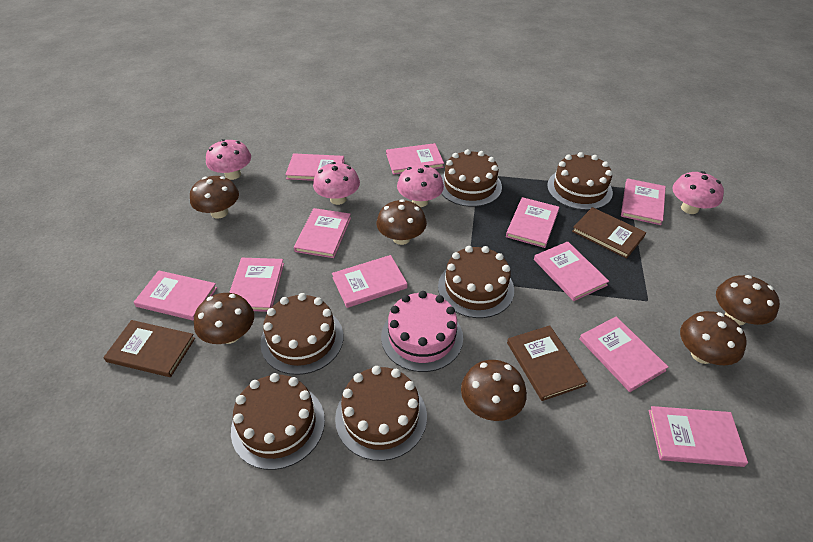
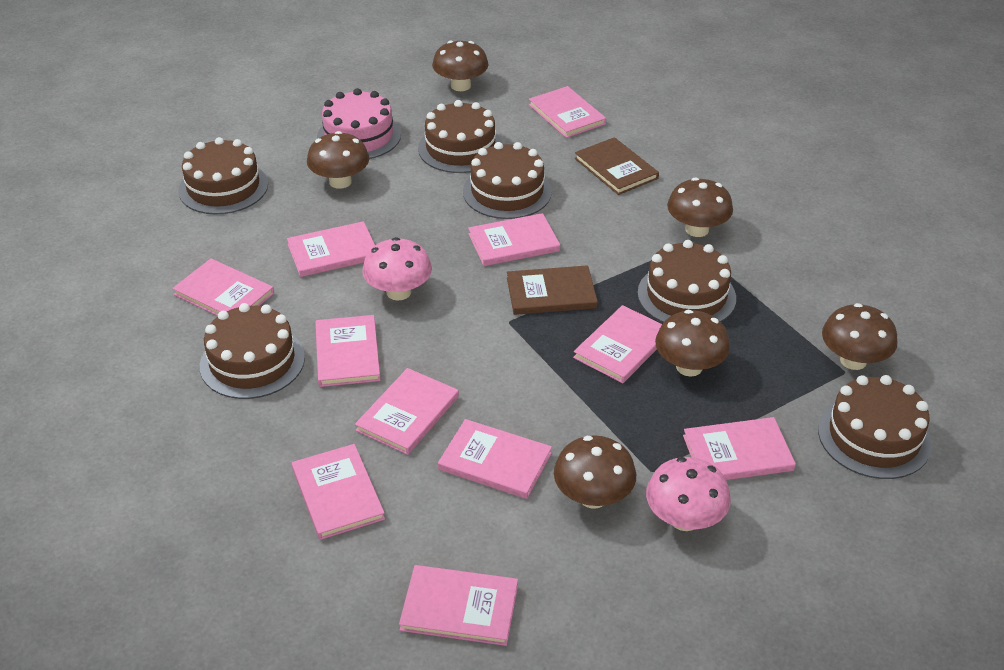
brown book: [103,320,195,377] [507,325,588,401] [572,207,646,259] = 3 -> [507,265,598,315] [575,137,659,195] = 2
pink mushroom: [206,139,251,180] [313,162,360,205] [397,165,444,207] [672,171,724,214] = 4 -> [362,237,432,301] [646,457,731,531] = 2

